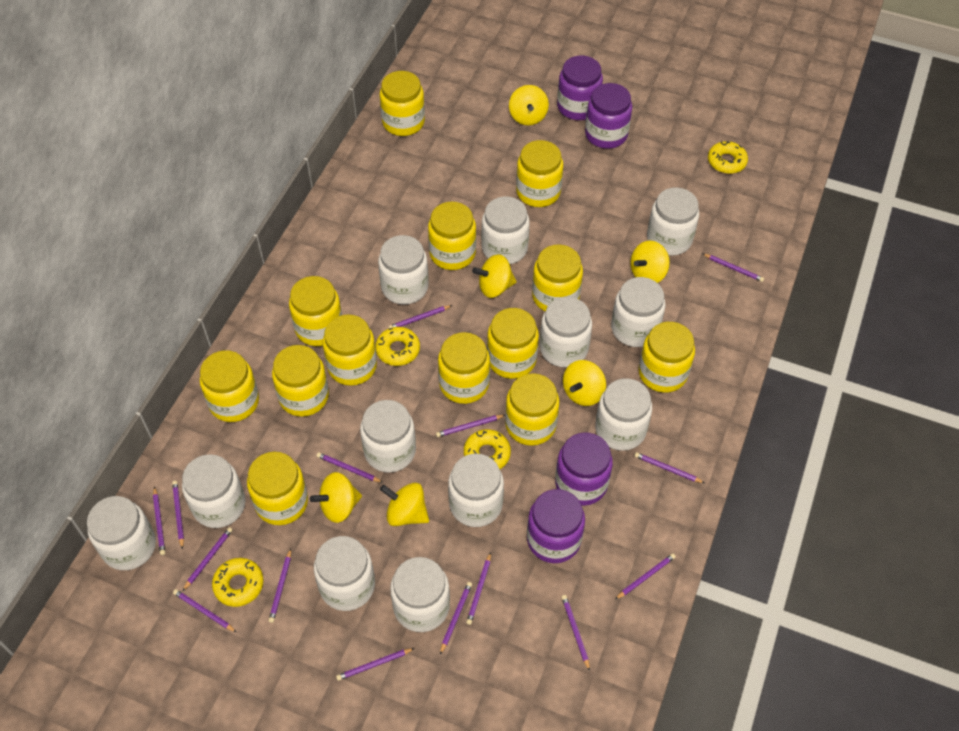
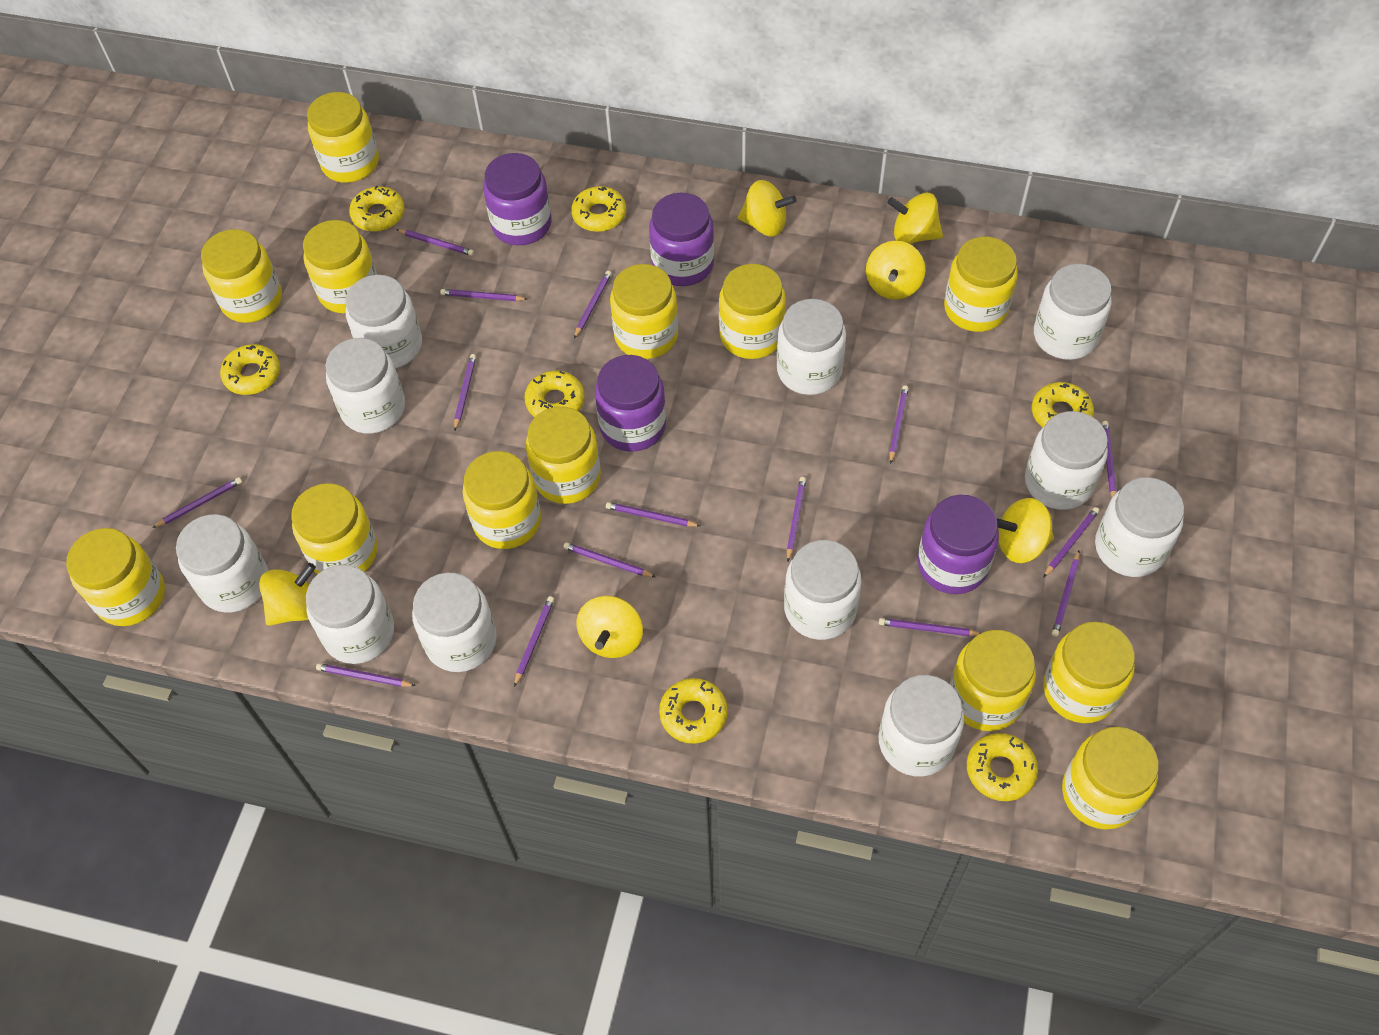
white jar: [87,496,156,570] [182,454,246,528] [314,536,375,611] [360,400,416,473] [378,235,429,305] [390,557,450,632] [448,453,504,527] [481,196,530,264] [539,297,592,367] [595,378,652,451] [611,277,666,347] [647,187,699,256] = 12 -> [176,514,268,613] [306,565,394,664] [325,338,405,433] [345,275,422,368] [412,573,497,672] [777,299,846,395] [784,540,862,640] [879,675,964,777] [1025,411,1108,510] [1034,264,1112,360] [1095,477,1184,577] = 11
yellow donut: [212,558,263,607] [375,327,420,366] [464,429,511,469] [708,141,748,174] = 4 -> [220,344,280,395] [349,186,405,232] [524,371,585,417] [571,186,626,232] [659,678,728,743] [967,733,1038,801] [1032,382,1094,427] = 7

